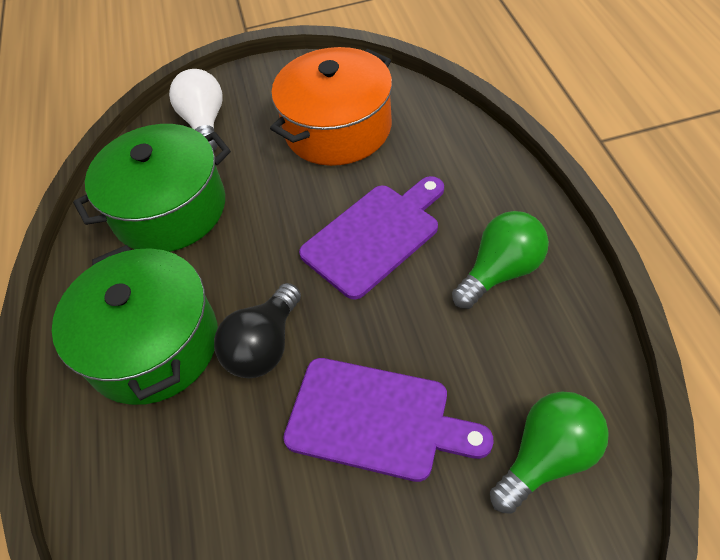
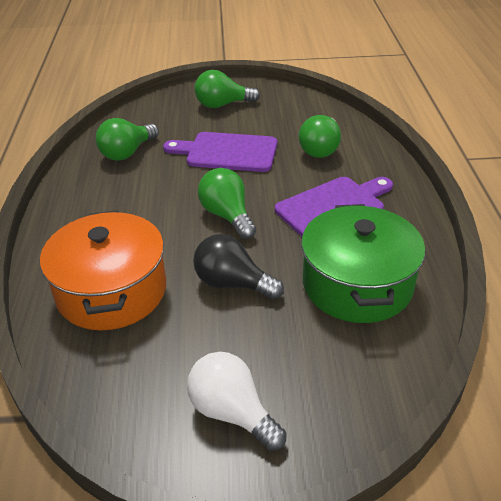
green light bulb: [452,211,549,309] [490,391,609,514] = 2 -> [96,118,159,161] [195,70,260,108] [198,168,256,239] [299,115,341,158] = 4
green pot: [52,245,218,405] [73,124,231,252] = 2 -> [301,204,425,323] = 1

